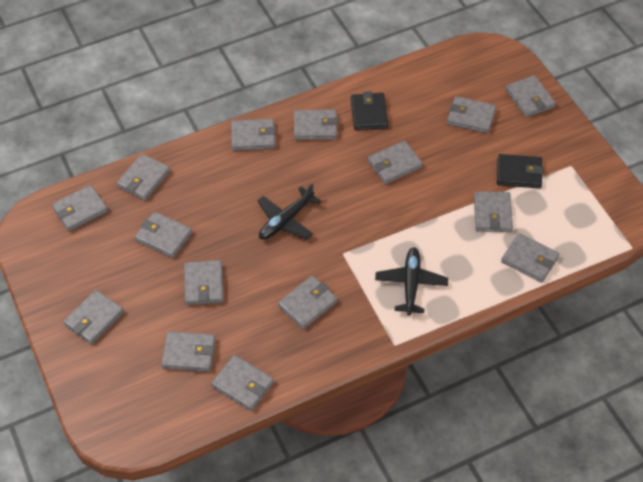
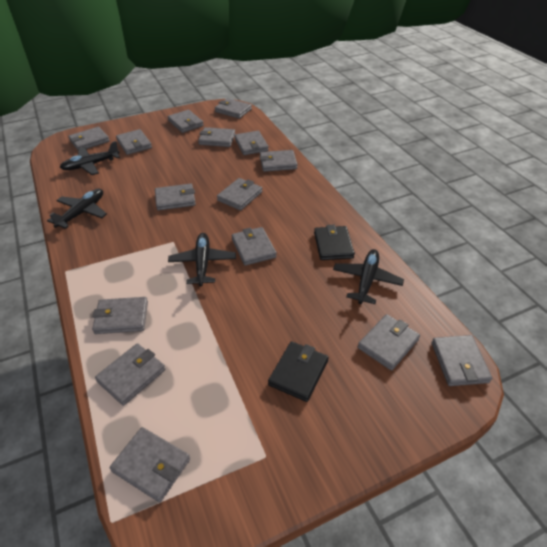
black plane: [257,183,321,240] [375,247,448,316] = 2 -> [47,189,107,229] [60,141,120,175] [168,233,236,287] [333,249,404,304] = 4

